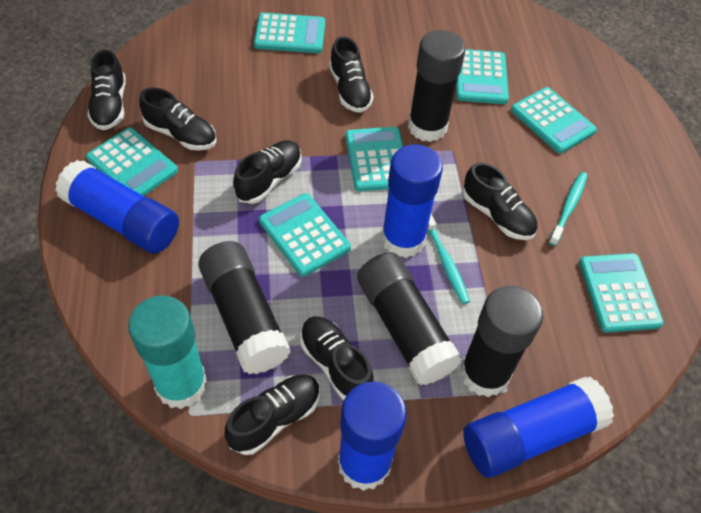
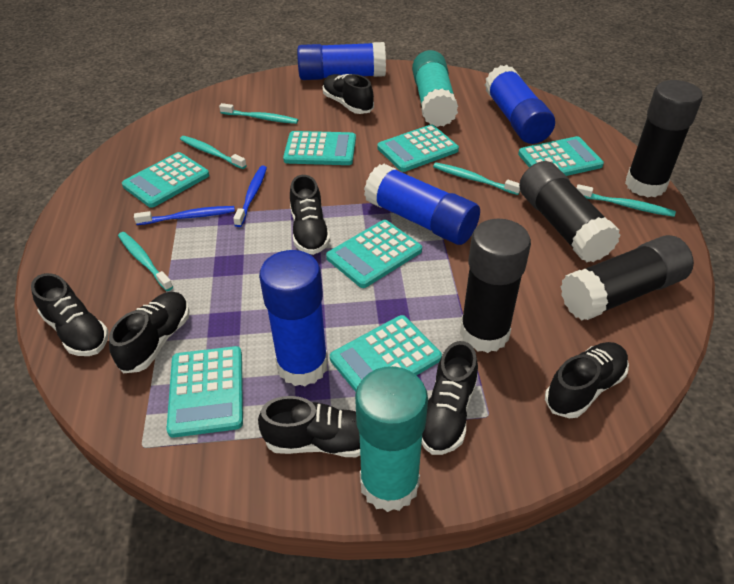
blue toothbrush: none = 0 -> [134,206,235,225] [233,166,267,227] = 2
turquoise glue stick: [128,295,208,409] = 1 -> [355,366,428,512] [412,50,458,127] = 2
turquoise toothbrush: [427,214,470,304] [549,172,588,246] = 2 -> [118,232,173,291] [180,136,247,169] [219,103,298,124] [433,163,520,195] [576,184,676,217] = 5

